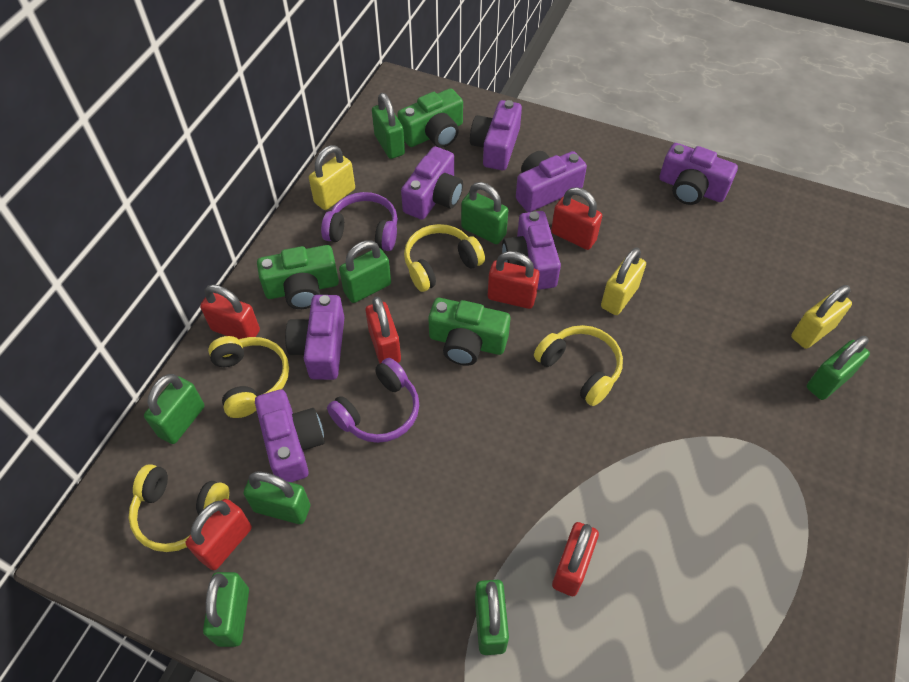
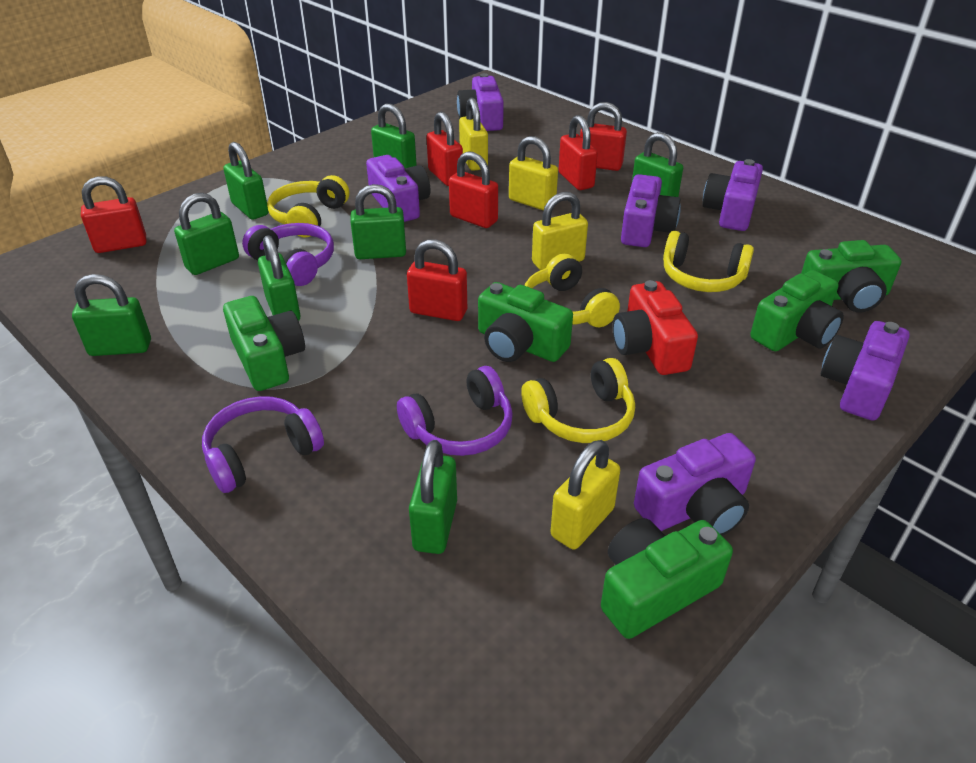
green camera: [257,245,339,309] [397,88,463,148] [428,298,510,366] = 3 -> [223,296,305,391] [478,282,573,362] [601,518,733,639] [750,270,844,352] [801,240,901,313] = 5
purple camera: [255,389,325,482] [285,295,345,380] [401,146,463,220] [470,100,522,170] [502,211,561,290] [516,151,587,212] [659,143,738,205] = 7 -> [366,155,430,222] [457,73,504,131] [621,174,681,247] [634,433,756,536] [702,159,763,231] [821,321,909,421] = 6
purple headphones: [321,192,398,251] [327,358,419,443] = 2 -> [202,396,324,493] [242,223,334,286] [397,366,513,456] = 3
red camera: none = 0 -> [612,280,698,375] = 1
yellow padlock: [309,145,355,210] [601,248,646,315] [791,285,852,349] = 3 -> [459,97,488,171] [509,136,558,211] [532,192,588,270] [551,440,620,550] = 4

